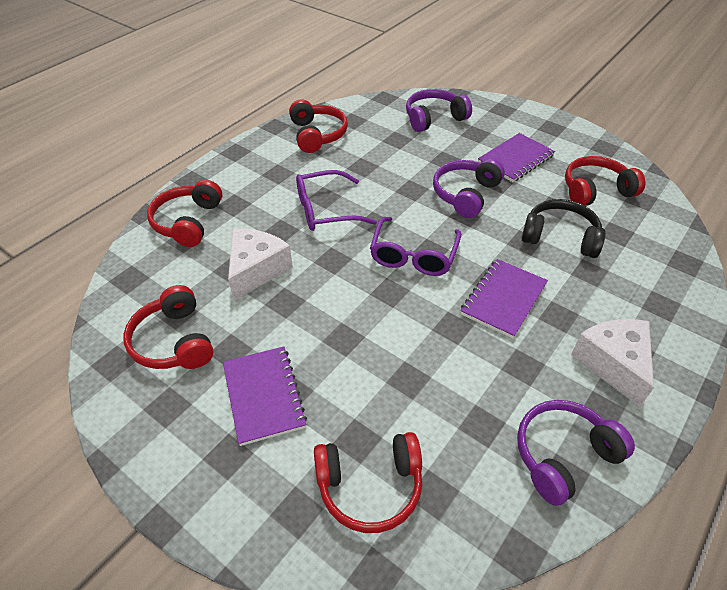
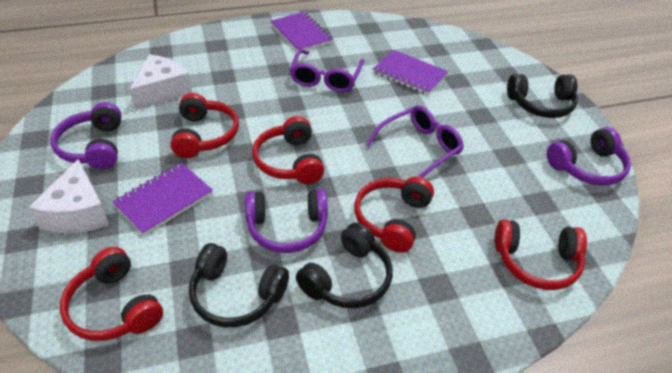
black headphones: [522,199,606,258] = 1 -> [189,243,289,327] [296,223,393,308] [507,74,578,118] = 3

